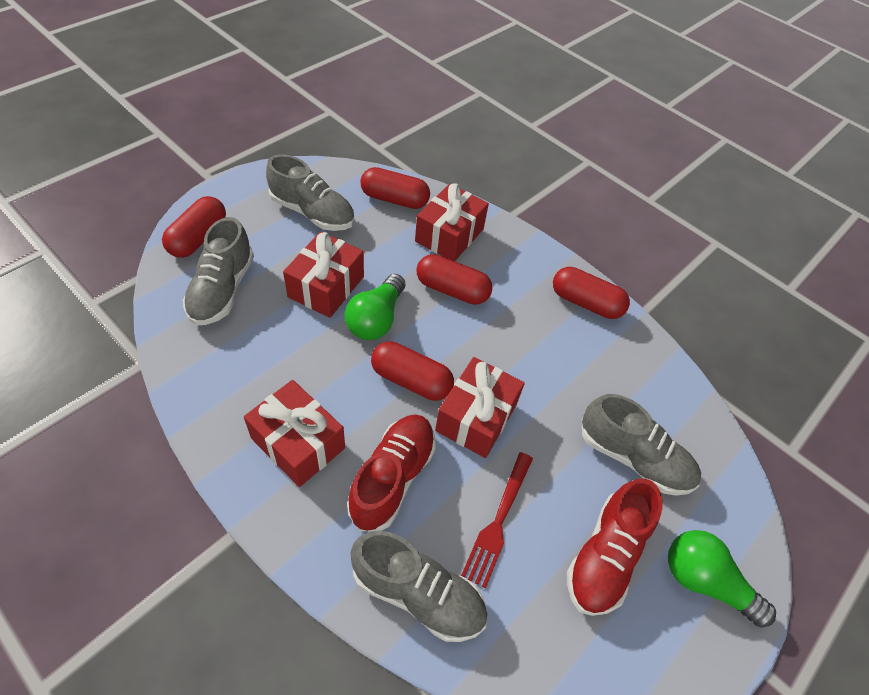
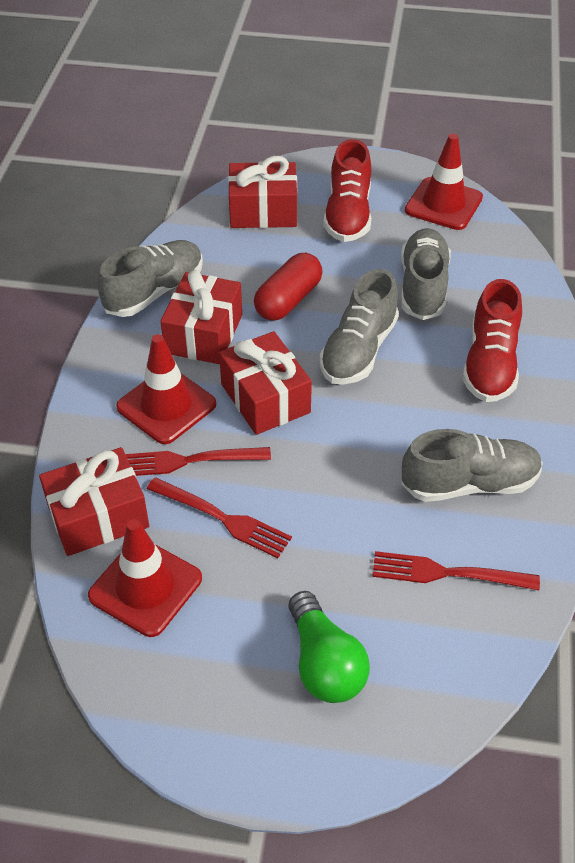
green light bulb: [345,274,405,340] [668,530,776,628] = 2 -> [289,591,370,703] = 1
red capsule: [162,196,226,258] [360,167,430,209] [371,341,454,401] [417,254,492,305] [553,267,630,319] = 5 -> [254,253,323,321] = 1
red fork: [461,452,533,589] = 1 -> [125,447,271,476] [147,477,292,558] [372,551,540,590] = 3
red traffic cone: none = 0 -> [88,519,202,637] [116,334,216,444] [405,134,483,230] = 3

